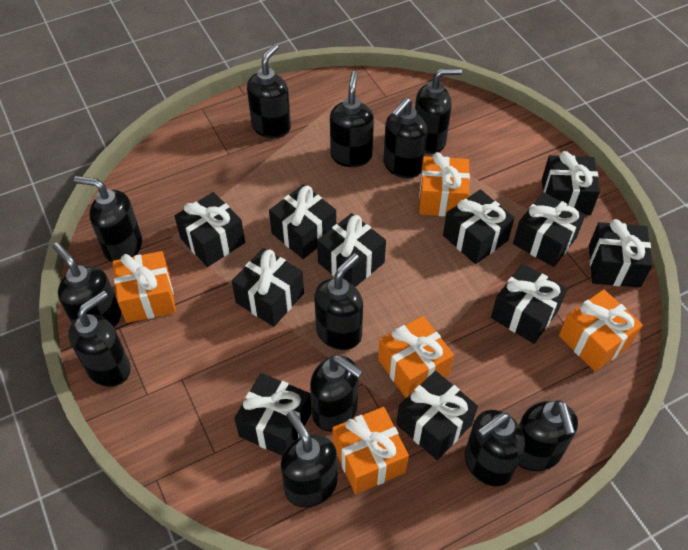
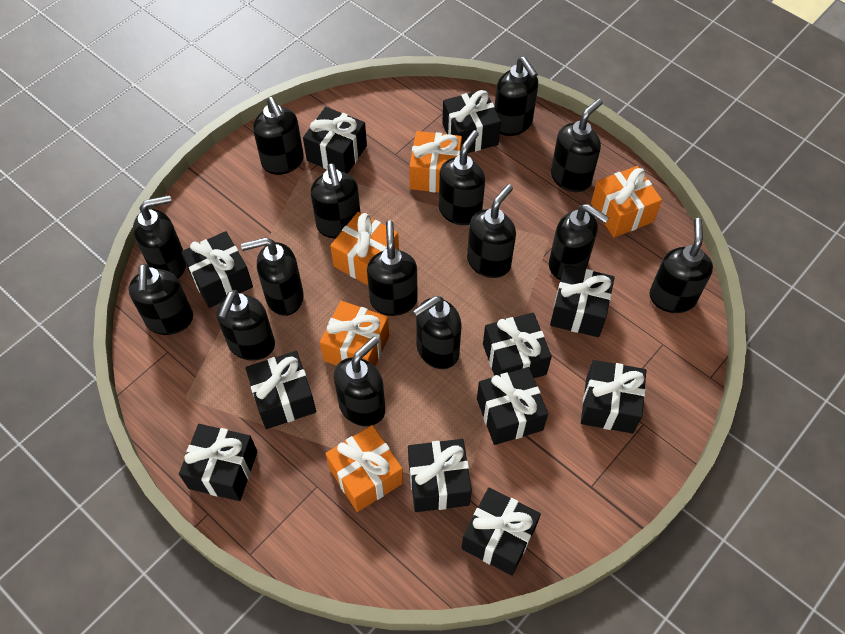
black soap dispenser: [53,243,121,328] [68,291,131,387] [74,176,142,263] [247,44,291,138] [280,410,338,507] [310,355,363,431] [314,253,363,350] [330,71,374,167] [383,98,428,178] [415,68,462,154] [465,410,525,487] [518,400,578,471] = 12 -> [129,264,193,335] [133,195,186,278] [216,290,275,361] [241,237,304,316] [253,97,304,175] [311,163,360,238] [334,336,385,426] [367,220,417,316] [413,296,462,369] [439,130,485,225] [467,184,516,278] [495,57,538,136] [549,204,609,280] [551,99,603,192] [650,218,713,313] = 15

